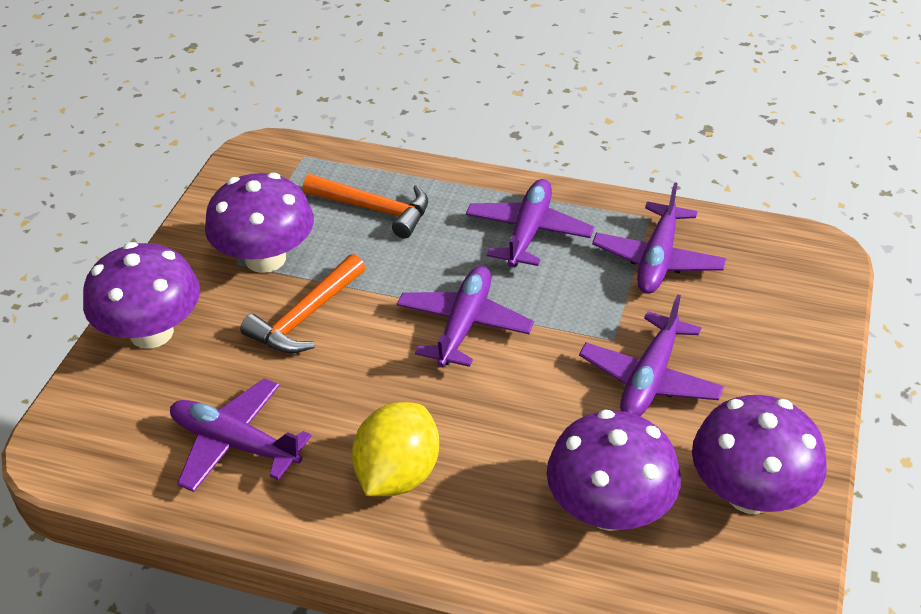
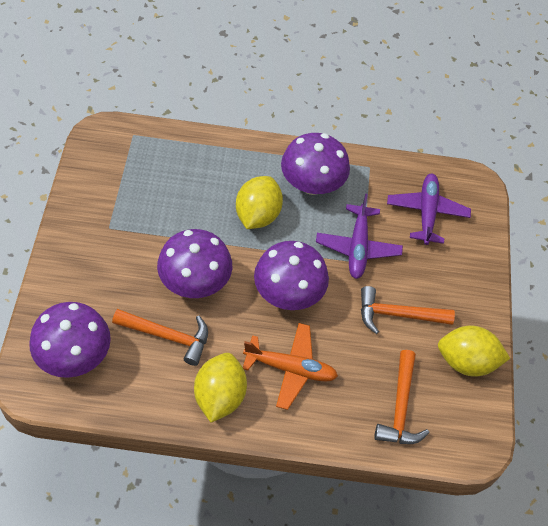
orange hammer: [240,254,365,353] [303,174,428,239] = 2 -> [112,309,208,366] [361,286,455,334] [374,350,429,444] = 3
orange plane: none = 0 -> [243,323,338,410] = 1
purple plane: [170,378,311,492] [397,266,534,367] [466,179,594,267] [579,294,724,416] [592,182,726,294] = 5 -> [316,193,403,279] [387,174,471,245] = 2
yellow lemon: [352,402,439,496] = 1 -> [194,353,247,423] [236,176,283,229] [438,326,510,377] = 3

